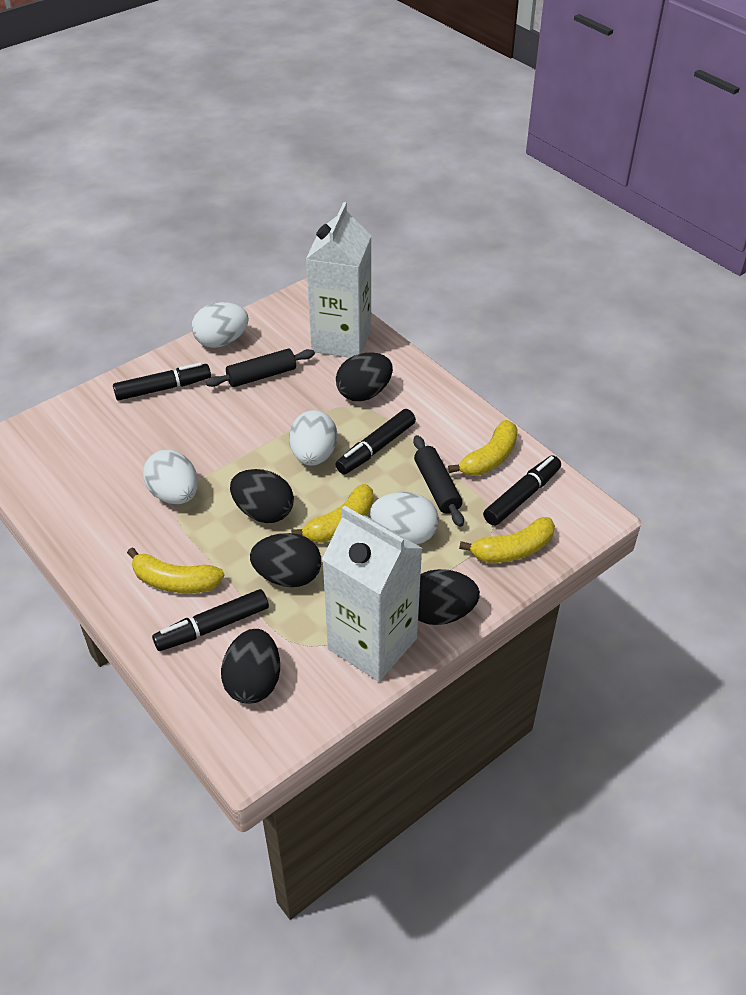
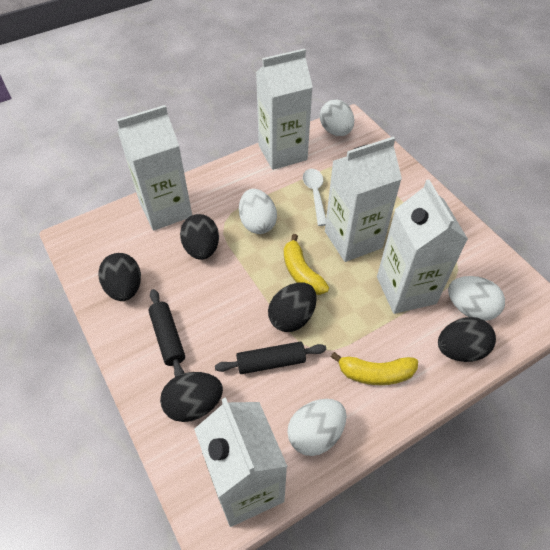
black marker: [113,362,211,401] [152,589,269,651] [335,409,416,474] [483,456,561,526] = 4 -> none = 0
white carton: [306,202,371,358] [322,505,423,682] = 2 -> [117,105,192,231] [194,397,287,527] [256,49,313,170] [325,136,402,262] [377,179,468,314] = 5
white spoon: none = 0 -> [303,169,326,226] = 1
yellow banana: [127,548,224,593] [291,484,374,543] [448,420,518,476] [459,517,555,563] = 4 -> [284,234,329,295] [331,352,418,385] = 2

